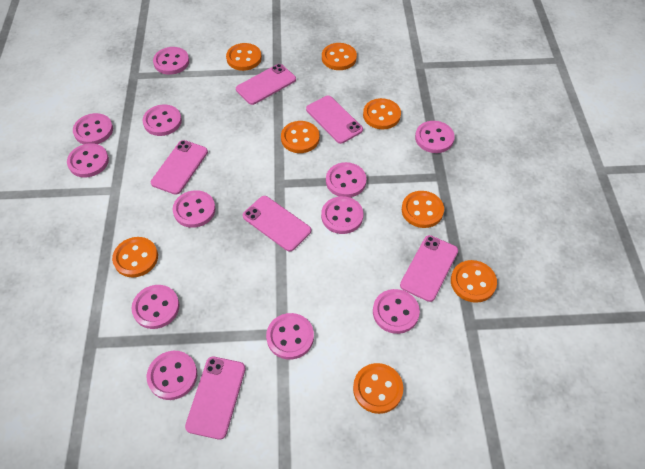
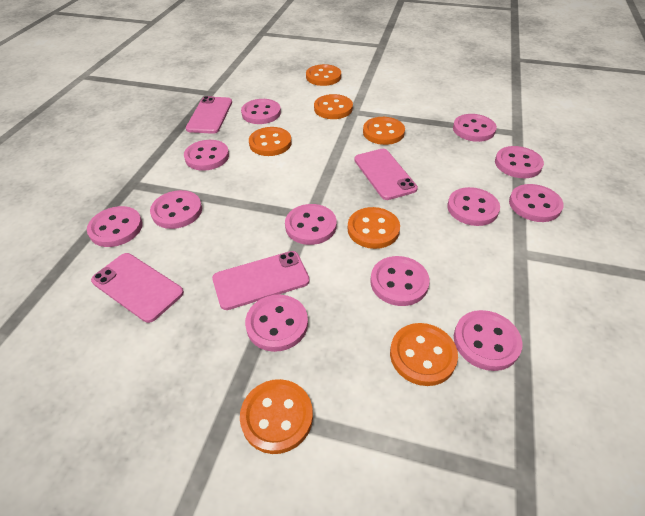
orange button: [112,237,158,278] [226,43,262,71] [281,121,319,153] [322,43,357,70] [353,363,403,414] [363,98,401,129] [402,191,444,228] [451,260,497,303] = 8 -> [240,379,313,454] [249,127,292,156] [306,64,341,86] [314,94,353,119] [348,207,400,249] [363,117,405,145] [390,323,458,386] = 7
pink phone: [151,140,208,195] [185,357,246,440] [236,64,296,105] [243,196,311,251] [306,96,363,144] [400,235,458,302] = 6 -> [91,253,184,323] [186,96,232,134] [212,251,310,310] [354,149,418,200] = 4

